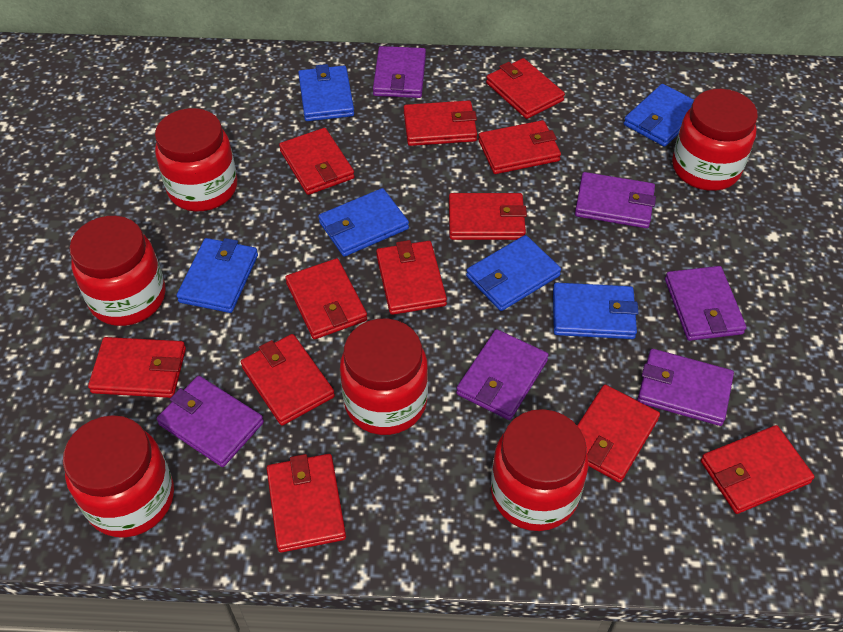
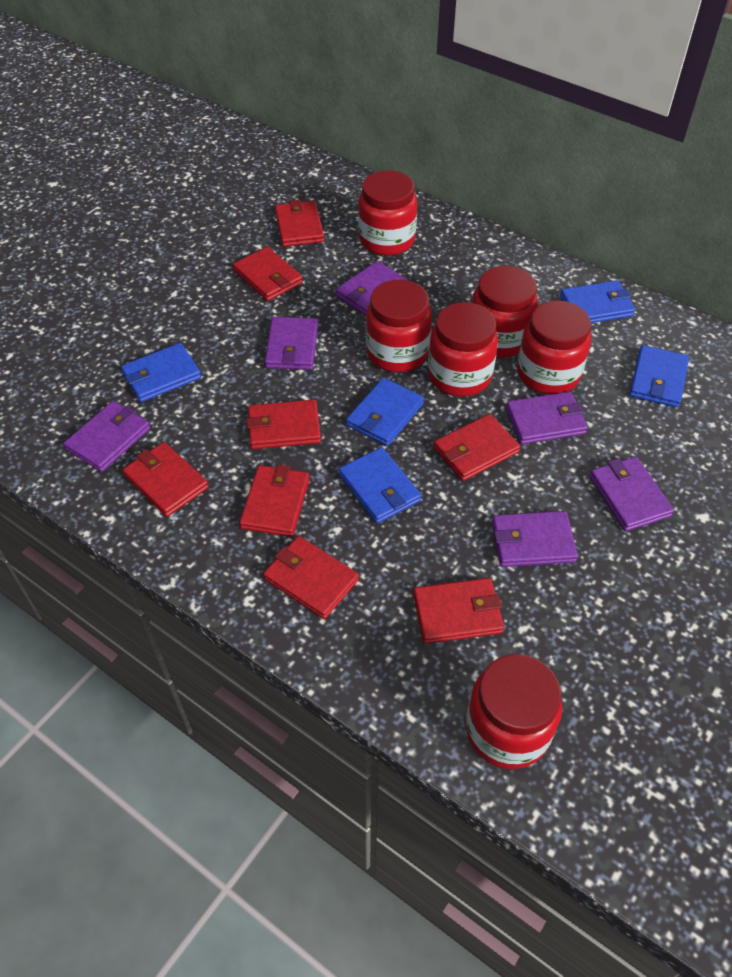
blue wallet: [176,238,258,313] [298,64,354,121] [318,188,409,257] [466,235,561,311] [553,283,638,339] [624,84,694,147] = 6 -> [121,343,201,402] [339,447,422,523] [346,378,424,446] [560,280,635,323] [629,345,689,407] = 5
red wallet: [88,337,186,398] [241,334,335,426] [267,454,346,553] [279,128,355,195] [285,258,367,339] [376,240,447,315] [404,100,477,146] [449,193,527,240] [478,120,561,174] [486,58,565,119] [577,385,660,483] [701,425,815,514] = 12 -> [123,442,209,517] [233,247,303,301] [239,465,310,537] [247,400,321,449] [263,536,359,619] [275,200,324,247] [413,578,504,644] [434,414,520,481] = 8

